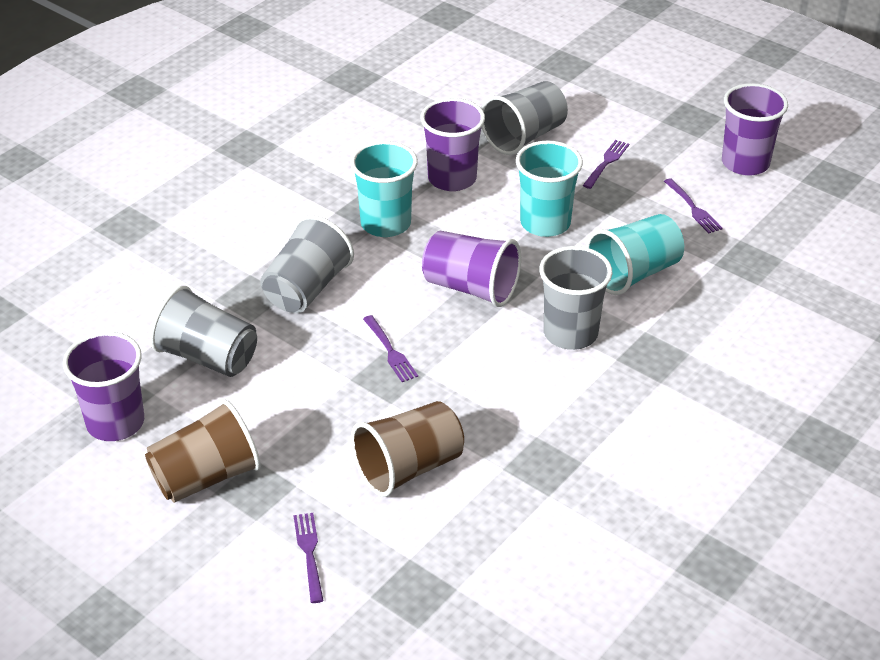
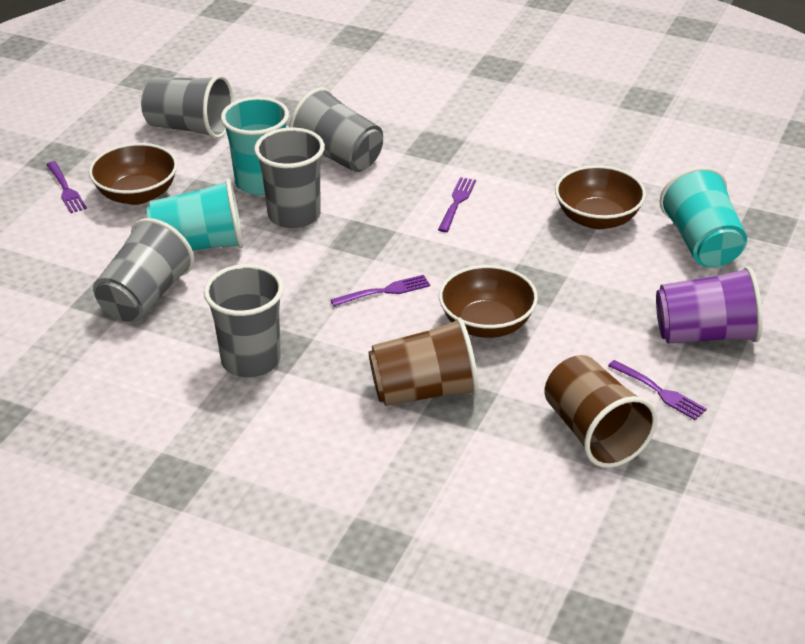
brown bowl: none = 0 -> [89,143,178,205] [439,265,538,338] [555,165,646,229] = 3
grey cup: [150,286,257,377] [260,215,354,313] [481,81,568,155] [539,246,612,350] = 4 -> [93,218,194,323] [141,75,234,139] [204,264,284,377] [254,127,325,229] [289,88,383,172] = 5
purple cup: [63,332,144,441] [420,98,485,191] [422,231,521,307] [722,83,788,176] = 4 -> [656,266,762,344] = 1

